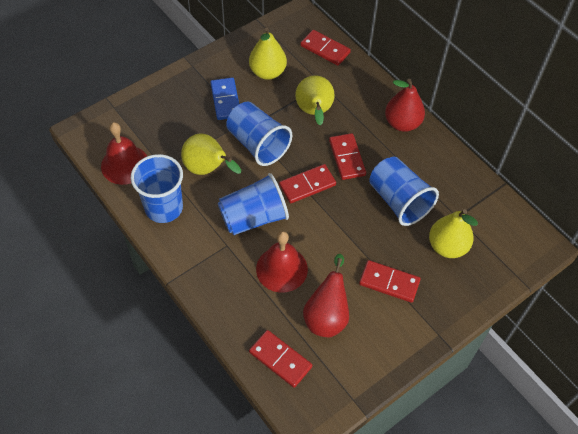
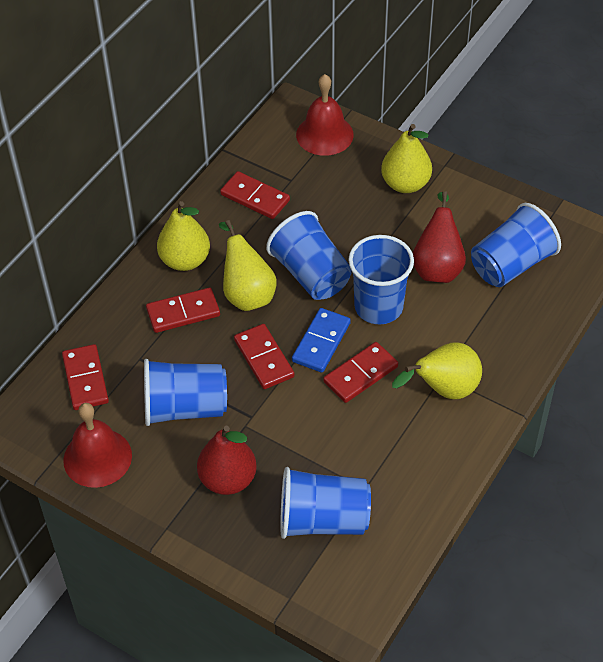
blue cup: [131,154,183,223] [218,173,289,235] [226,102,292,166] [369,157,439,226] = 4 -> [144,359,227,426] [266,211,352,300] [280,467,371,539] [348,235,414,324] [471,203,561,287] = 5

